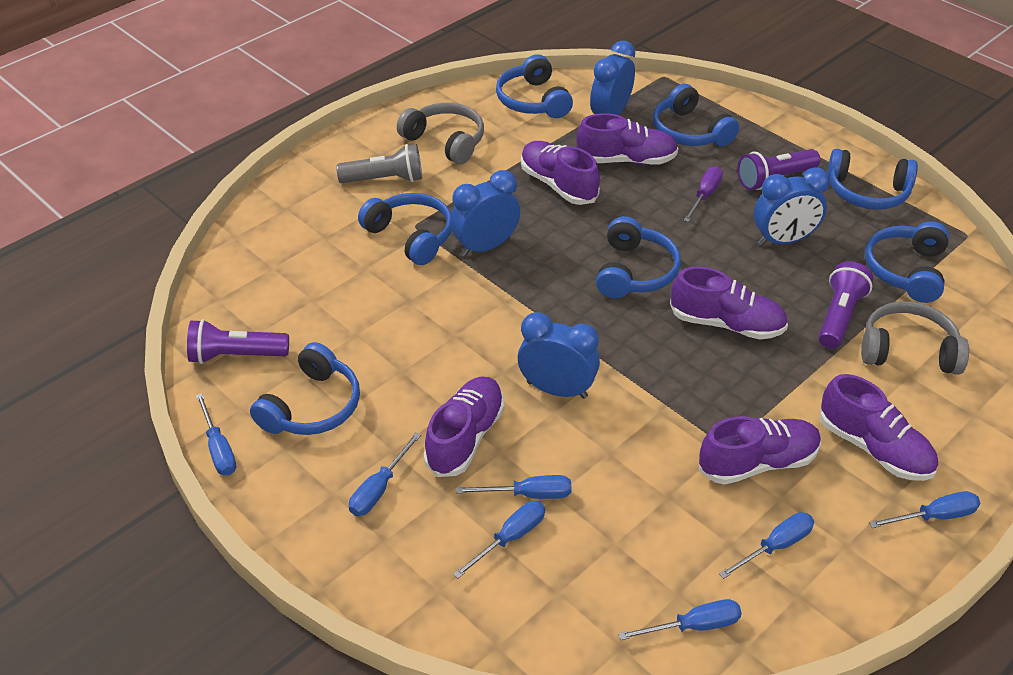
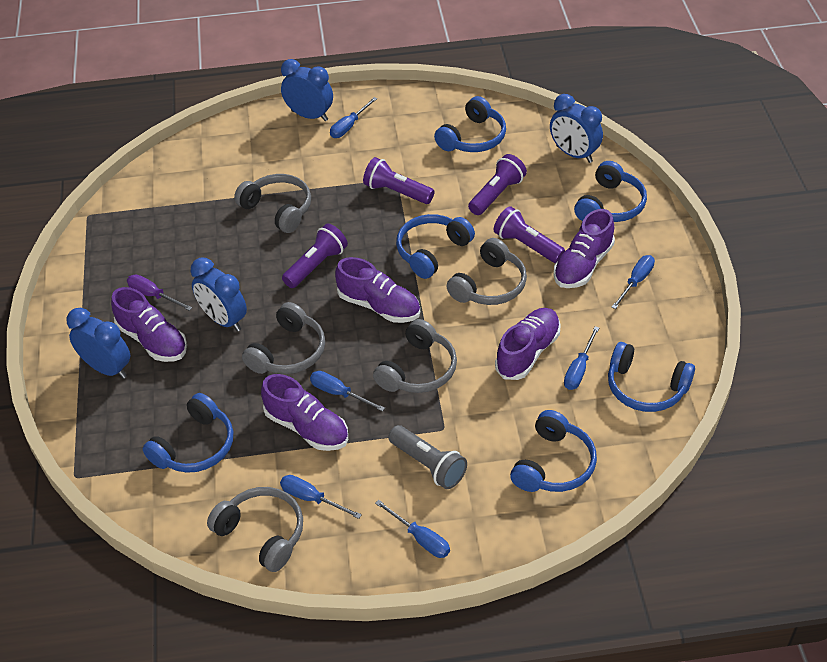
blue headphones: [250,342,360,435] [358,193,452,265] [496,54,573,118] [596,216,681,298] [653,84,739,146] [827,149,918,210] [865,221,949,303] = 7 -> [143,393,233,473] [396,214,475,279] [434,96,506,152] [510,410,597,492] [574,161,647,222] [608,342,695,412] = 6
blue screwdriver: [196,393,236,476] [349,433,421,516] [453,501,545,579] [456,475,572,499] [618,599,742,640] [719,512,814,579] [869,491,980,528] = 7 -> [280,475,362,519] [310,371,385,412] [330,97,377,138] [375,500,450,558] [564,326,599,390] [612,255,655,309] = 6
grey headphones: [397,103,484,164] [861,301,969,375] = 2 -> [207,487,303,572] [234,174,311,233] [242,302,325,374] [373,319,457,393] [446,238,527,305] = 5
purple flashlight: [187,319,289,364] [737,149,820,190] [818,261,873,349] = 3 -> [282,224,348,288] [363,157,435,204] [468,154,527,215] [494,206,565,263] = 4
purple shoe: [423,376,504,477] [521,141,600,205] [576,113,678,165] [670,266,788,339] [699,416,821,485] [820,374,938,481] = 6 -> [111,287,187,362] [261,374,348,451] [335,257,420,323] [495,308,561,380] [553,209,615,288] = 5

